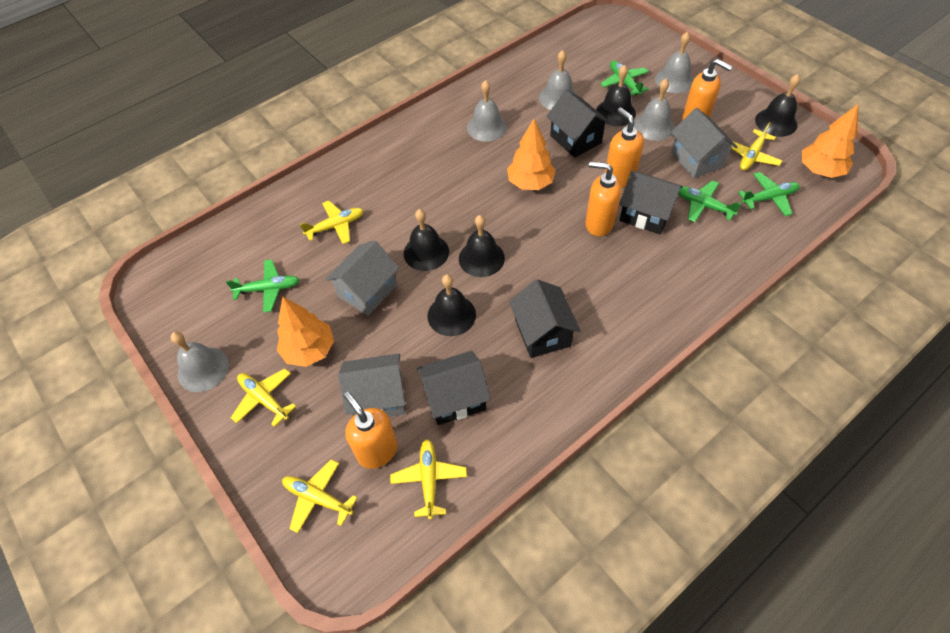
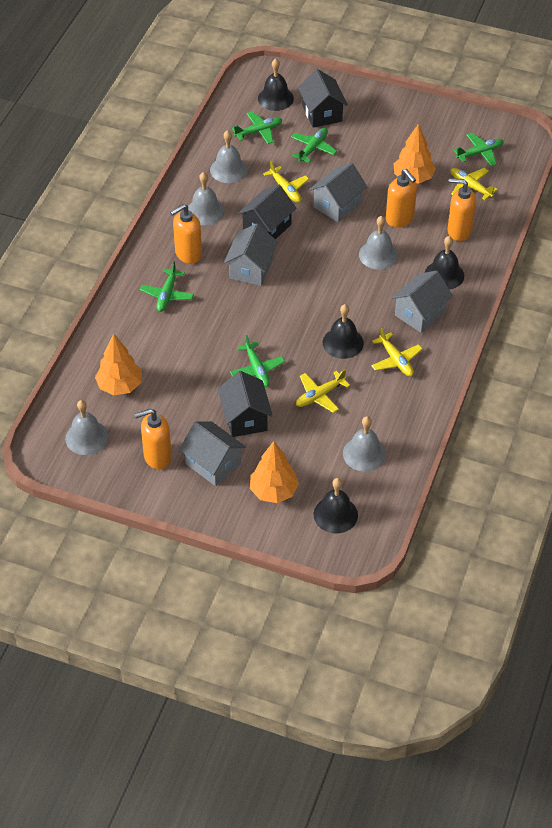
black bell: [404,209,449,271] [427,274,476,336] [459,215,505,277] [596,65,636,126] [755,74,800,137] = 5 -> [258,59,294,111] [314,478,358,533] [323,304,364,359] [425,236,464,290] = 4
black house: [417,351,491,425] [509,279,581,358] [547,90,611,158] [619,171,683,235] = 4 -> [218,371,273,437] [238,185,296,239] [298,69,348,128] = 3
green plane: [226,259,299,313] [600,61,649,96] [678,180,741,222] [738,172,800,216] = 4 -> [140,261,194,312] [230,335,285,387] [232,111,282,144] [291,128,337,163] [453,132,503,166] = 5
grey house: [325,240,399,316] [338,353,406,417] [671,108,737,178] = 3 -> [179,421,246,486] [224,223,278,286] [309,163,367,223] [391,270,453,333] = 4
yellow plane: [231,369,296,427] [282,459,358,533] [300,201,364,244] [390,439,467,519] [731,122,782,170] = 5 -> [263,161,309,203] [296,369,350,413] [371,327,422,376] [450,168,498,200] = 4

